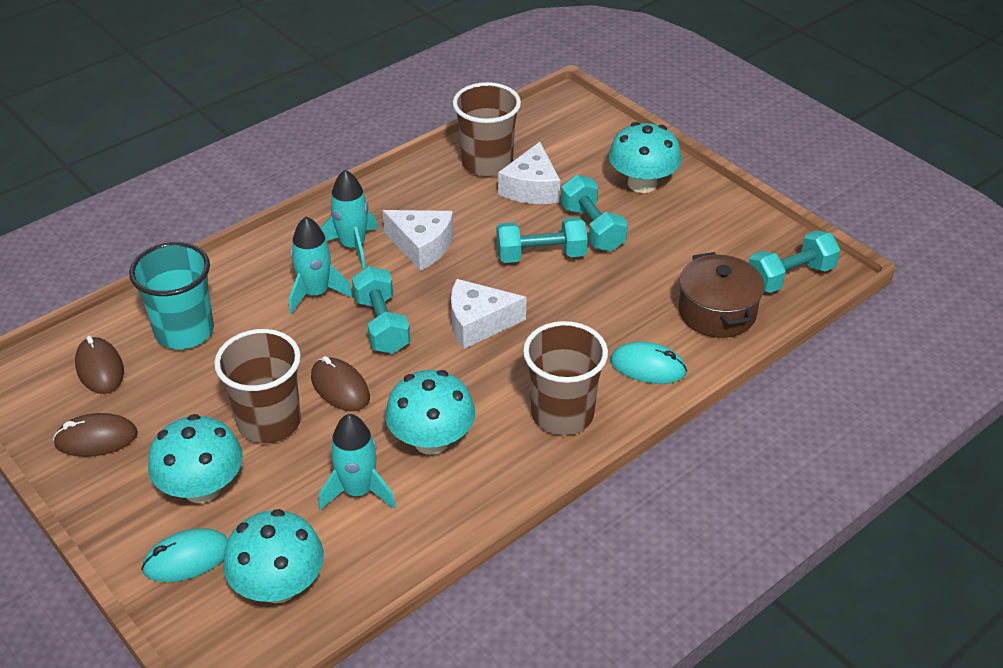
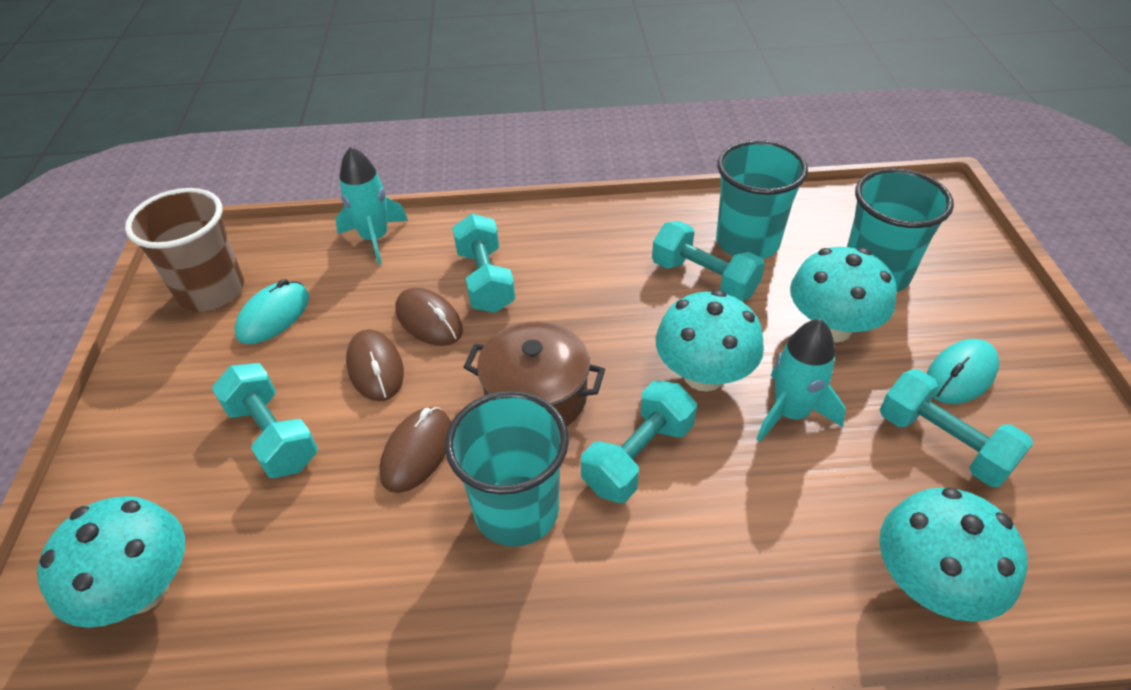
brown cup: [214,329,301,443] [453,82,521,176] [523,321,608,435] = 3 -> [125,188,244,312] = 1
turquoise cup: [129,242,214,349] = 1 -> [445,391,569,547] [716,140,808,259] [847,168,954,292] = 3
turquoise dumbbell: [352,266,410,354] [496,217,588,263] [561,175,628,252] [749,230,840,293] = 4 -> [212,363,318,478] [452,214,515,313] [581,381,697,503] [652,221,765,301] [880,369,1033,487] = 5
turquoise rocket: [289,217,353,314] [318,414,396,510] [320,170,378,268] = 3 -> [335,146,408,265] [756,319,846,442] = 2
white cheese: [383,210,453,271] [451,279,526,349] [498,142,560,204] = 3 -> none = 0

